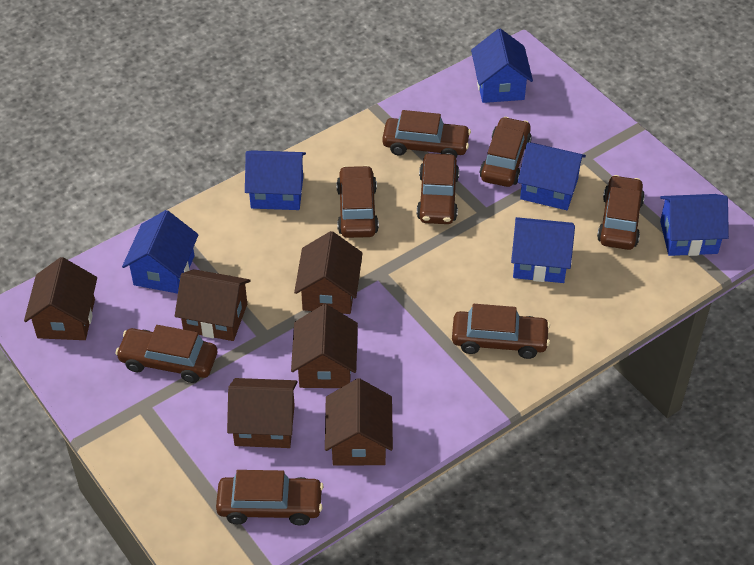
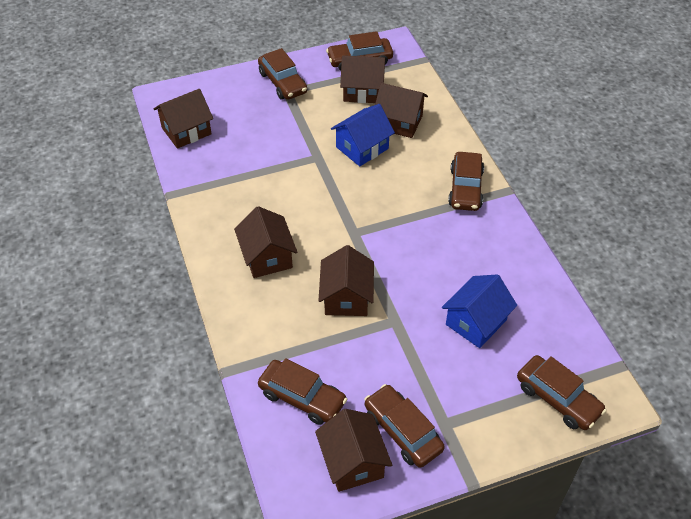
blue house: [122,210,199,294] [245,150,306,210] [471,28,533,103] [511,217,575,283] [518,142,586,210] [660,194,729,256] = 6 -> [331,104,395,166] [442,274,517,348] = 2
brown car: [115,325,217,383] [216,470,324,525] [336,165,379,238] [382,110,471,158] [417,153,459,224] [452,304,550,359] [480,117,532,187] [597,175,645,250] = 8 -> [258,48,307,100] [258,358,347,425] [326,31,393,71] [364,384,445,468] [448,152,484,211] [517,355,606,430] = 6

